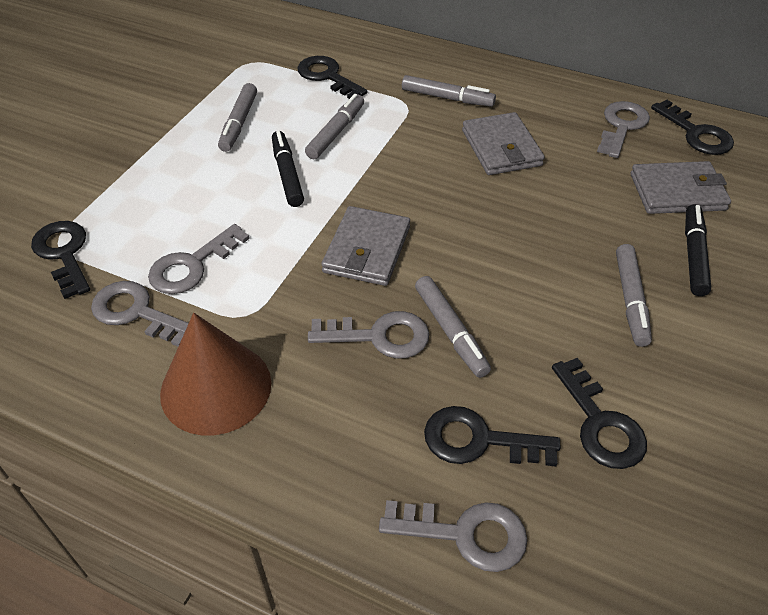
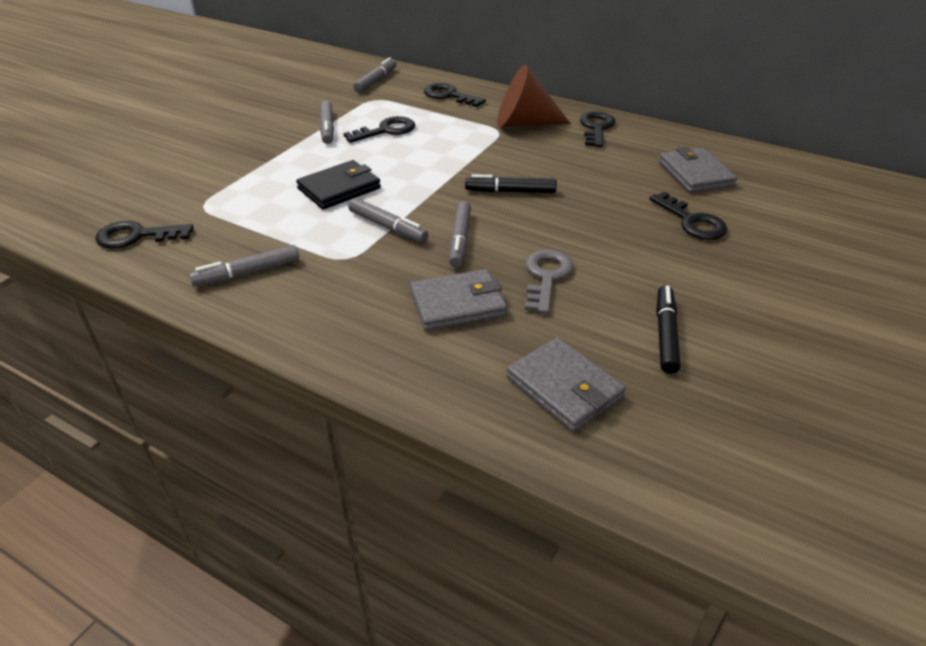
black wallet: none = 0 -> [296,160,381,209] = 1
grey key: [91,281,189,347] [148,224,250,294] [308,311,429,359] [379,500,527,572] [597,101,650,158] = 5 -> [525,250,574,314] = 1

